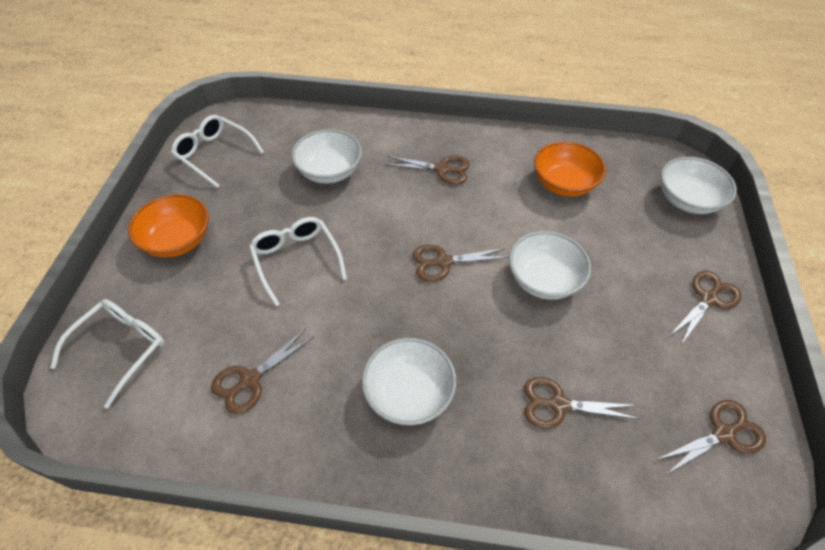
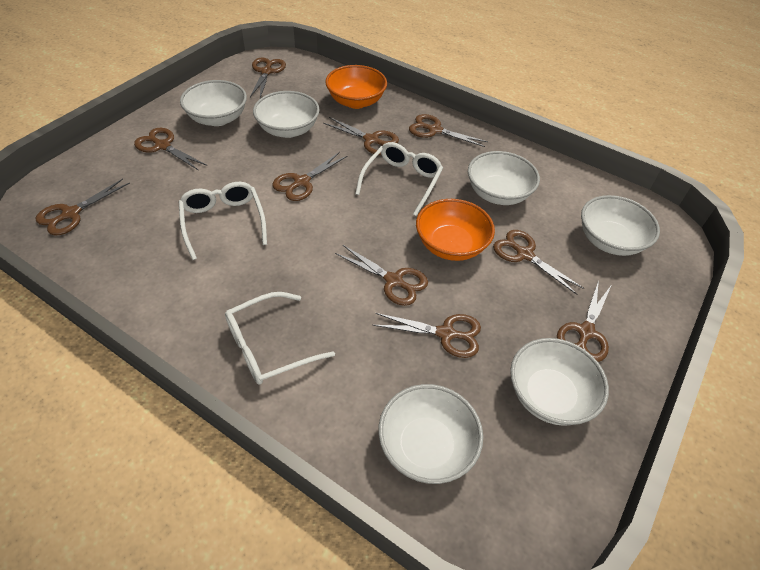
brown scissors: [211,329,314,414] [385,155,470,185] [413,244,509,282] [524,377,639,428] [656,400,766,474] [671,271,741,345] = 6 -> [36,179,130,235] [134,128,207,171] [250,57,286,98] [272,152,347,201] [323,117,399,155] [335,245,428,306] [373,313,481,358] [409,114,488,147] [493,230,584,295] [557,280,611,362] = 10
white bowl: [291,129,362,184] [362,338,456,425] [509,231,591,300] [661,157,737,214] = 4 -> [180,80,247,126] [253,91,320,138] [379,384,483,484] [468,151,540,205] [510,338,609,426] [581,195,660,256] = 6

